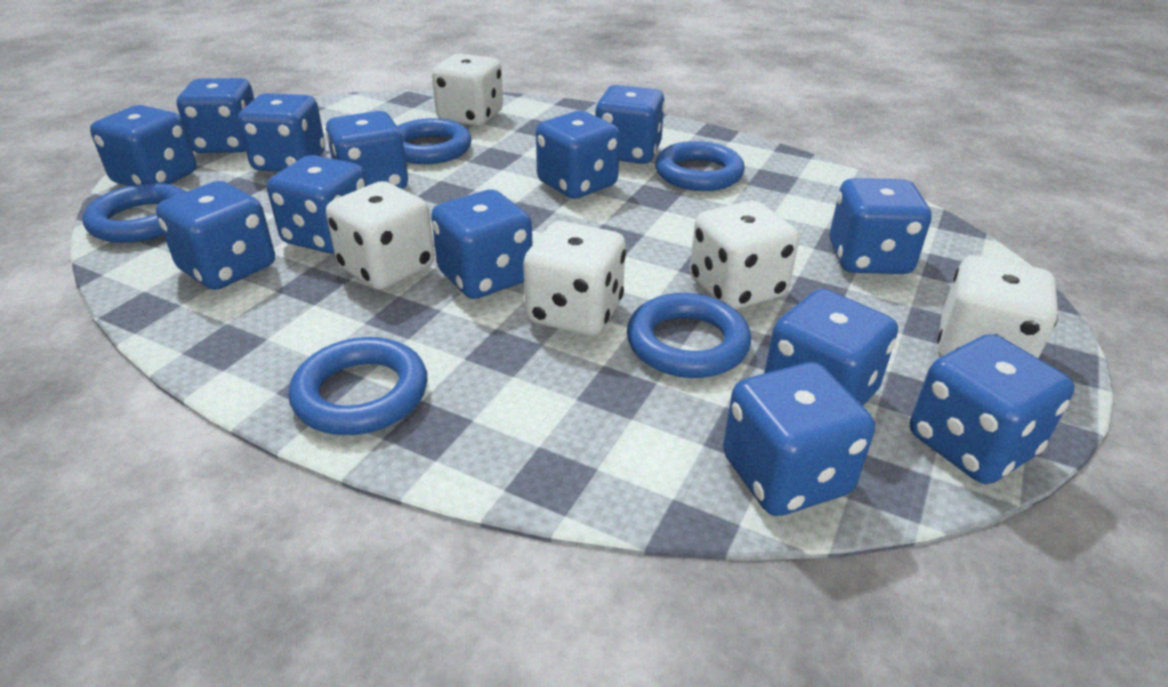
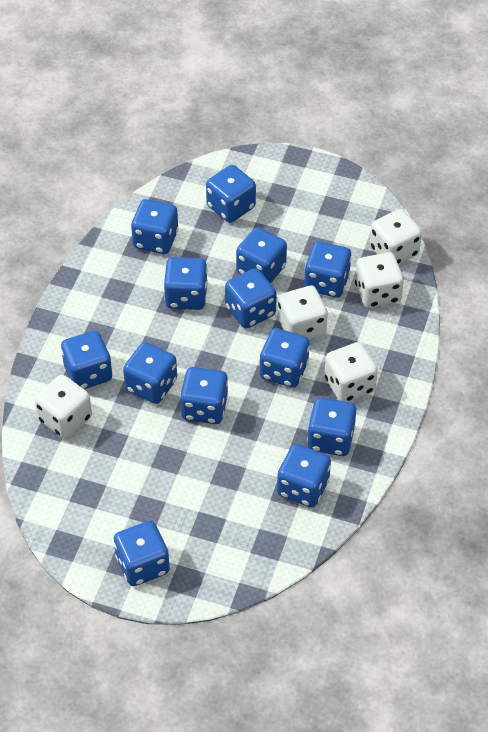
blue ring: [83,183,186,243] [289,337,428,435] [397,118,472,164] [627,293,751,378] [655,141,745,191] = 5 -> none = 0

